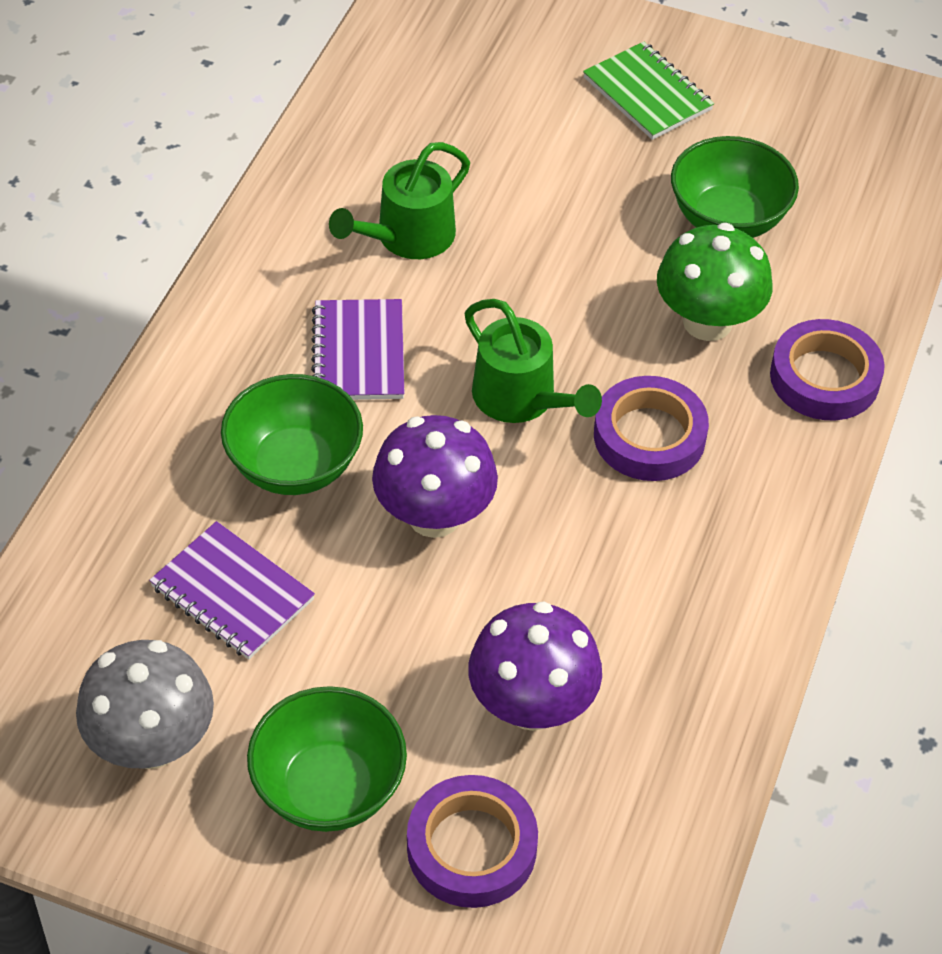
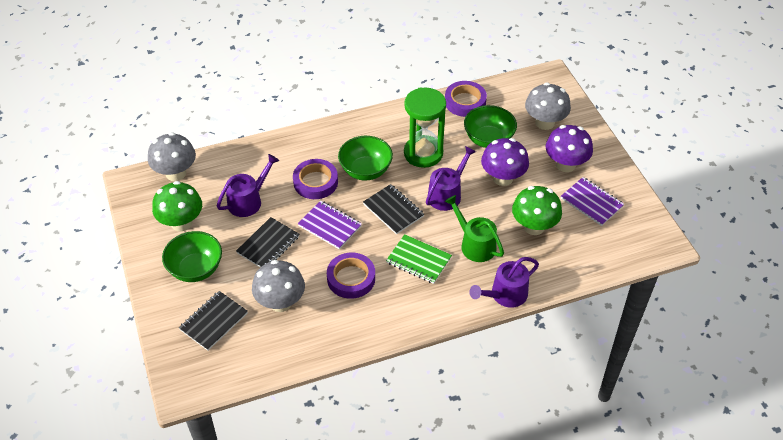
black notebook: none = 0 -> [179,291,248,351] [236,217,299,267] [363,184,424,235] = 3
green hourglass: none = 0 -> [404,87,446,168] = 1
green mushroom: [657,223,772,341] = 1 -> [152,181,202,231] [512,186,562,235] = 2
green watering can: [329,142,470,259] [464,299,602,423] = 2 -> [444,195,504,262] = 1
grey mushroom: [76,640,214,769] = 1 -> [148,132,196,181] [252,260,305,312] [525,83,571,130] = 3
purple watering can: none = 0 -> [217,154,279,217] [426,146,476,211] [469,257,539,308] = 3

